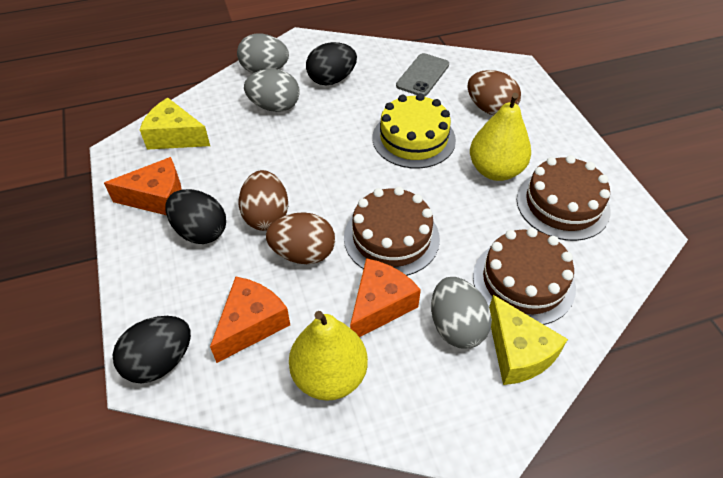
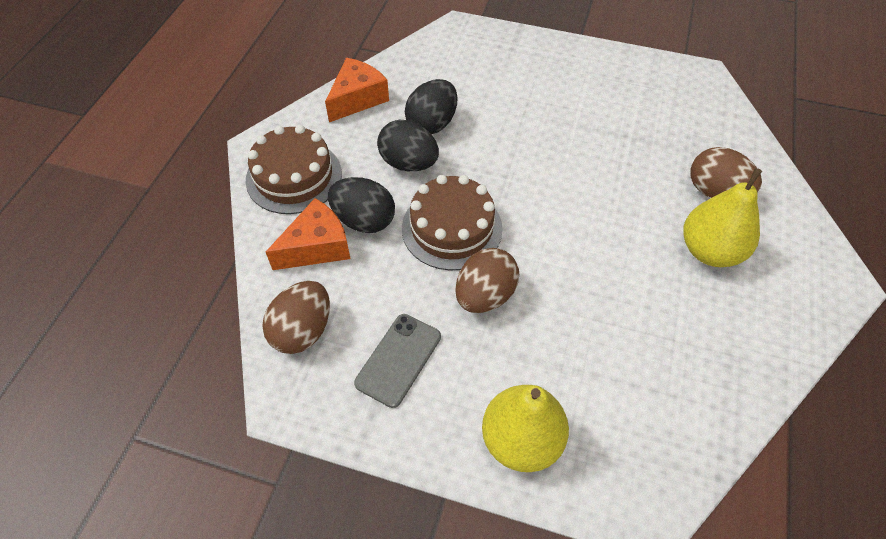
brown cake: [344,187,440,276] [473,228,576,325] [517,155,611,241] = 3 -> [246,125,342,214] [402,175,503,270] = 2
grey egg: [237,33,289,73] [244,69,300,112] [431,277,492,348] = 3 -> none = 0
orange cheese: [104,157,182,215] [210,277,290,363] [350,258,421,337] = 3 -> [266,198,351,270] [325,58,389,122] = 2
yellow cake: [372,93,456,169] = 1 -> none = 0
yellow cheese: [140,98,210,150] [489,295,568,385] = 2 -> none = 0

